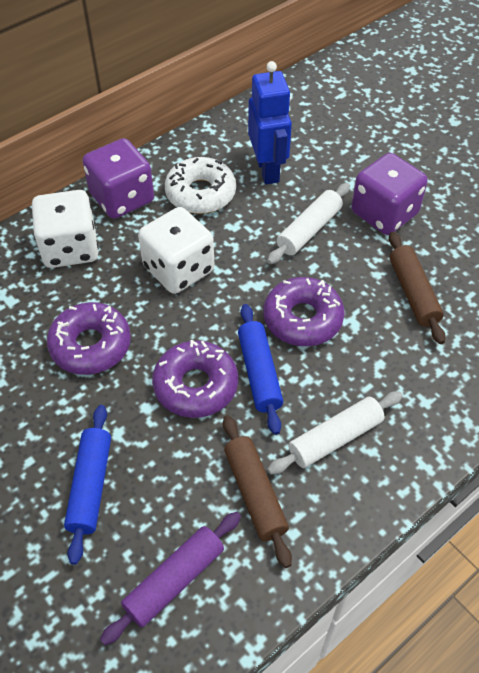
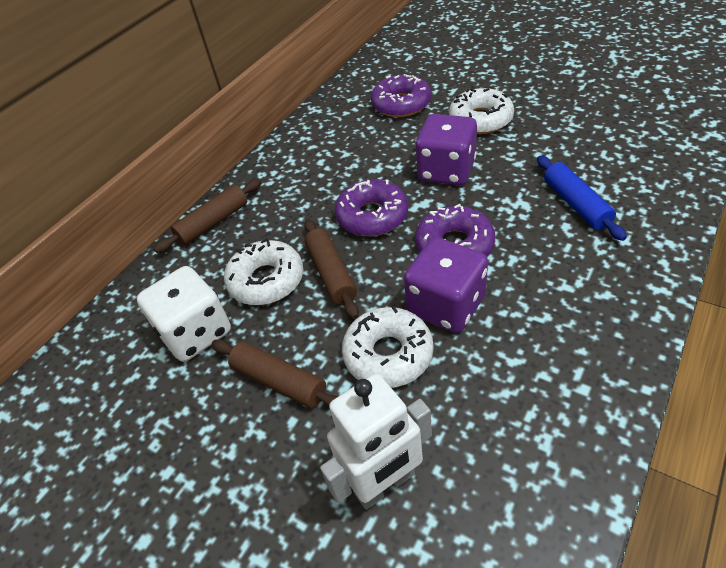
blue robot: [248,61,292,184] = 1 -> none = 0
blue rolling pin: [64,405,111,565] [238,304,283,435] = 2 -> [537,156,627,241] = 1
brown rolling pin: [223,415,292,568] [389,232,446,344] = 2 -> [154,179,261,253] [212,339,338,408] [304,219,359,319] = 3
purple rolling pin: [100,512,241,645] = 1 -> none = 0
white dice: [32,190,99,268] [138,207,214,294] = 2 -> [137,266,231,362] = 1
white donut: [165,157,236,214] = 1 -> [224,238,303,305] [342,306,434,388] [449,88,514,134] = 3
white robot: none = 0 -> [320,373,432,510] = 1
white rolling pin: [267,183,350,264] [267,391,403,475] = 2 -> none = 0

